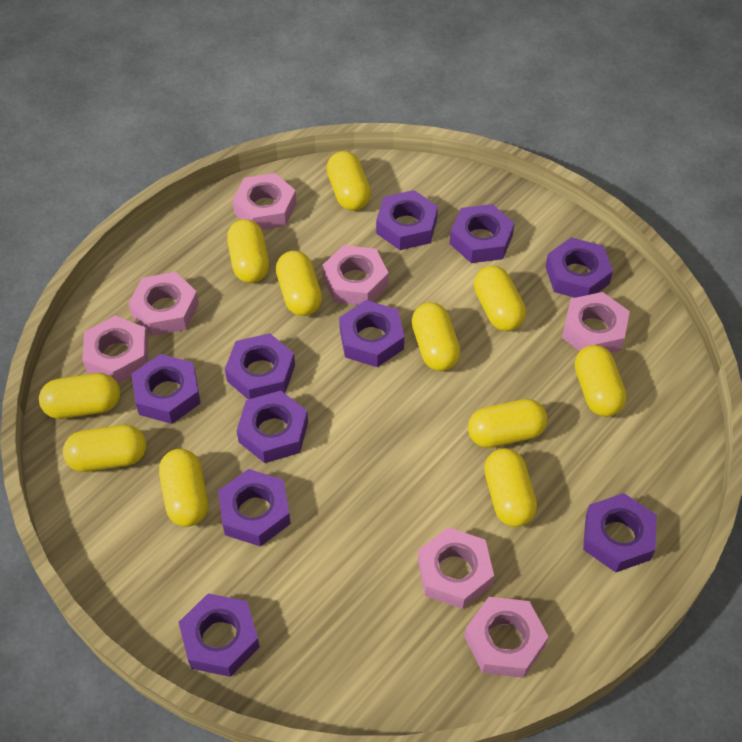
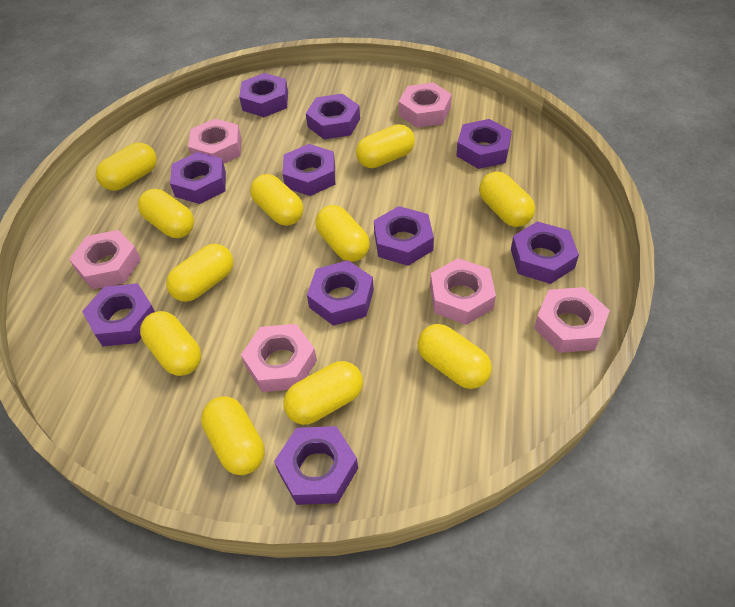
pink nut: [82,316,148,384] [128,272,199,336] [232,173,297,230] [322,245,389,305] [418,527,494,609] [464,597,549,678] [562,292,630,353] = 7 -> [69,230,141,289] [188,118,242,164] [241,324,317,392] [399,83,452,128] [430,258,496,325] [534,287,610,353] = 6

